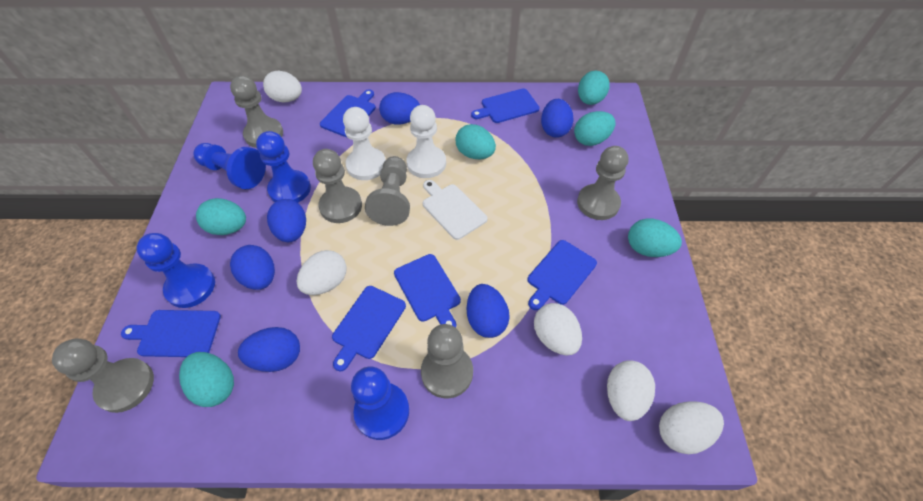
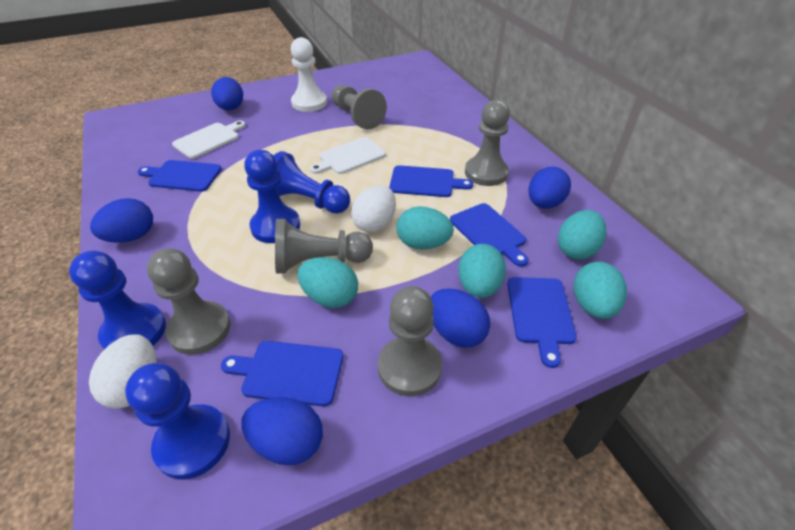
blue cutting board: [121,310,221,357] [320,89,376,137] [332,286,406,371] [394,254,461,328] [471,88,540,123] [527,240,597,310] = 6 -> [138,160,222,192] [221,341,344,407] [389,165,473,197] [450,203,529,267] [507,277,577,368] = 5
blue egg: [230,245,275,290] [238,327,300,372] [267,199,306,242] [379,92,420,124] [467,284,510,338] [541,99,574,138] = 6 -> [90,198,153,243] [211,77,243,110] [241,397,323,465] [431,289,490,348] [529,166,571,209] = 5
grey pawn: [52,338,154,413] [230,76,283,148] [313,149,362,223] [365,156,410,226] [421,324,473,398] [577,146,628,220] = 6 -> [147,248,230,355] [275,219,373,274] [332,85,387,130] [378,286,442,396] [465,100,510,186] = 5
turquoise egg: [179,352,234,407] [196,198,246,235] [455,124,496,159] [574,111,616,146] [578,71,610,105] [628,218,682,257] = 6 -> [297,257,358,308] [396,206,454,250] [458,244,506,298] [558,210,606,260] [573,262,627,319] = 5
white cutting board: [423,180,488,240] = 1 -> [172,121,246,159] [310,137,386,174] = 2
white egg: [263,71,302,102] [297,250,347,295] [534,303,582,356] [607,360,655,421] [659,402,724,454] = 5 -> [89,334,157,408] [351,185,396,232] = 2
white pawn: [343,107,386,180] [406,105,446,178] = 2 -> [290,37,327,112] = 1

